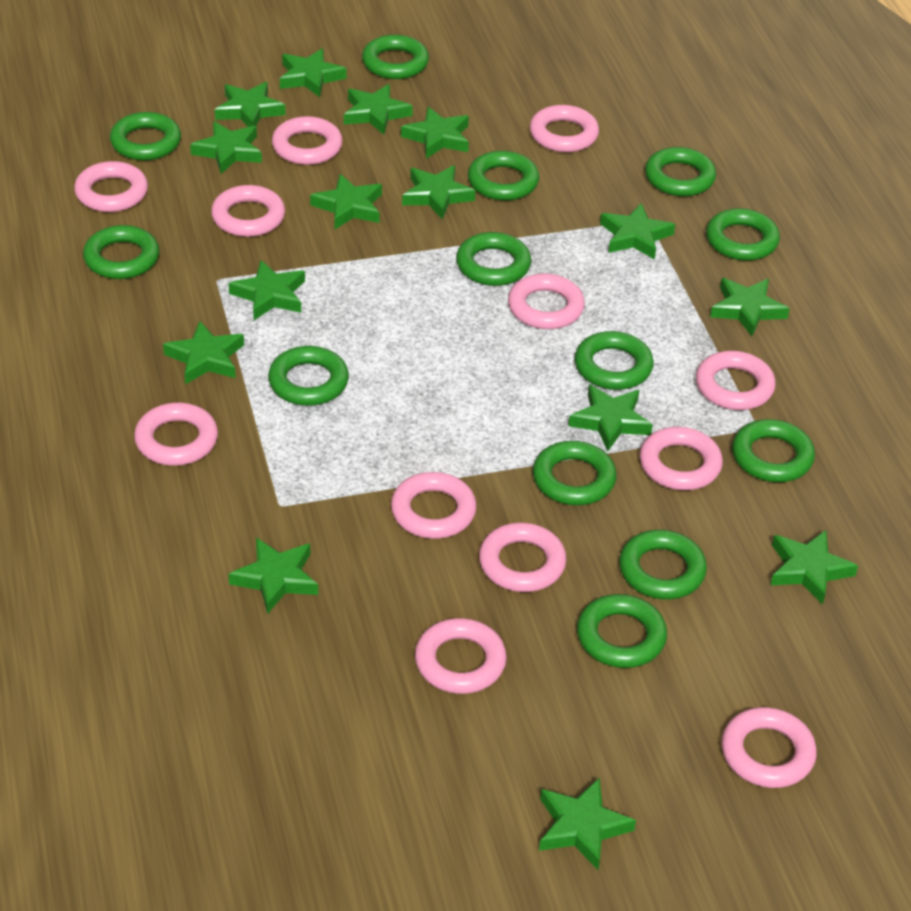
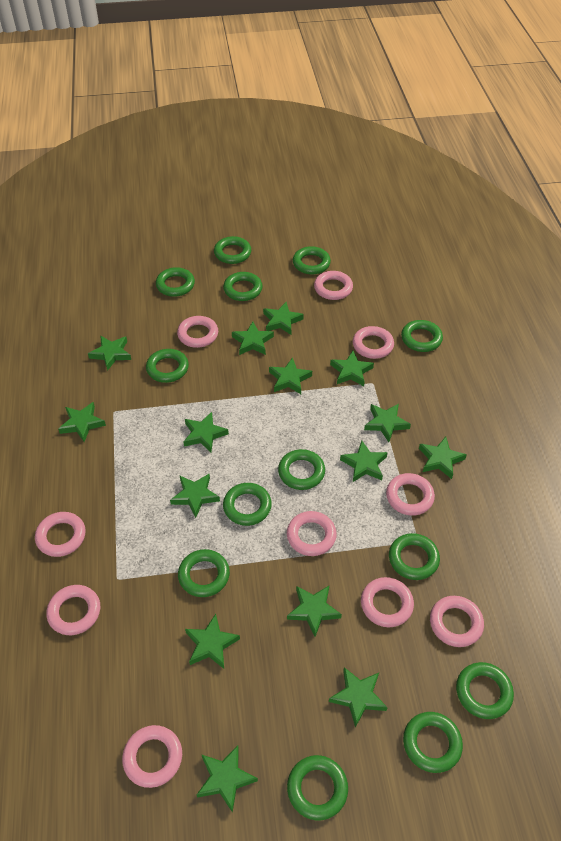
pink ring: [74,161,148,212] [134,403,218,466] [211,185,285,237] [272,116,343,165] [391,472,477,539] [415,618,507,694] [479,523,567,592] [508,273,585,329] [530,105,599,152] [640,427,723,490] [696,351,775,410] [721,707,817,788] = 12 -> [35,512,86,557] [46,585,100,635] [122,725,182,788] [177,316,218,348] [287,511,337,556] [314,271,353,300] [353,326,394,359] [361,577,414,627] [386,473,435,516] [430,596,484,647] = 10

